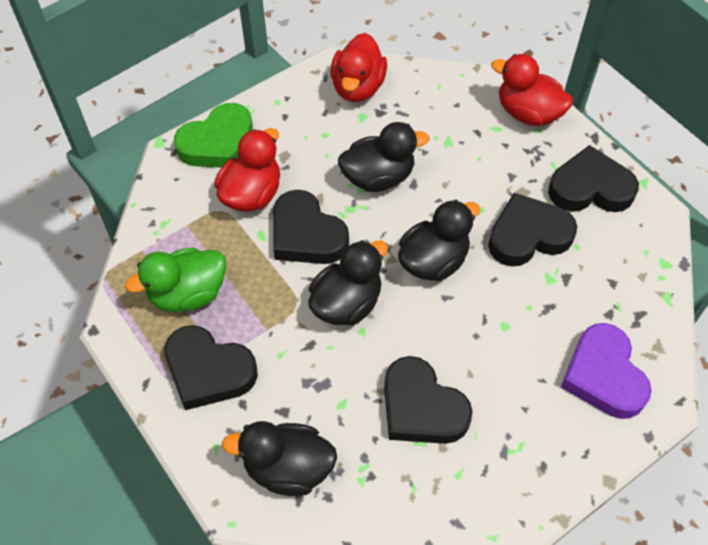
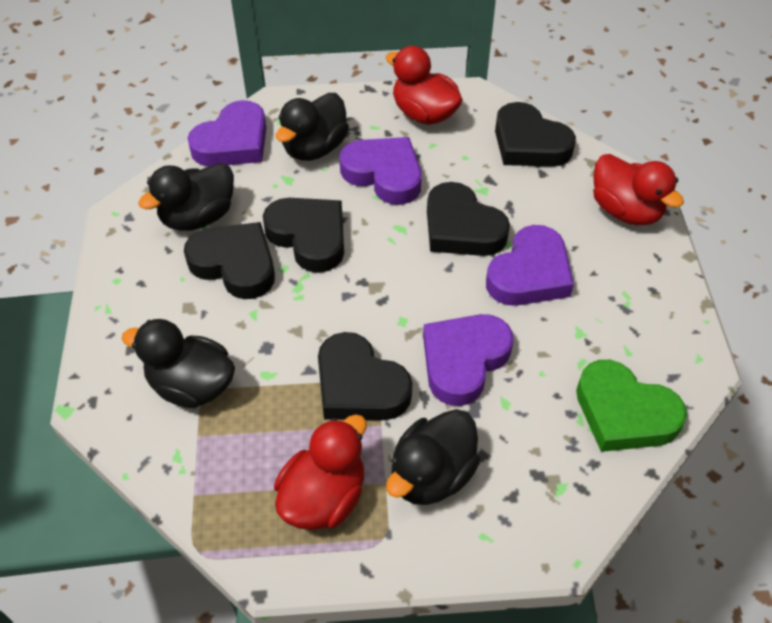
green duck: [125,248,226,312] = 1 -> none = 0
purple heart: [561,323,652,419] = 1 -> [187,100,267,166] [339,137,422,205] [423,314,513,406] [486,225,574,306] = 4

